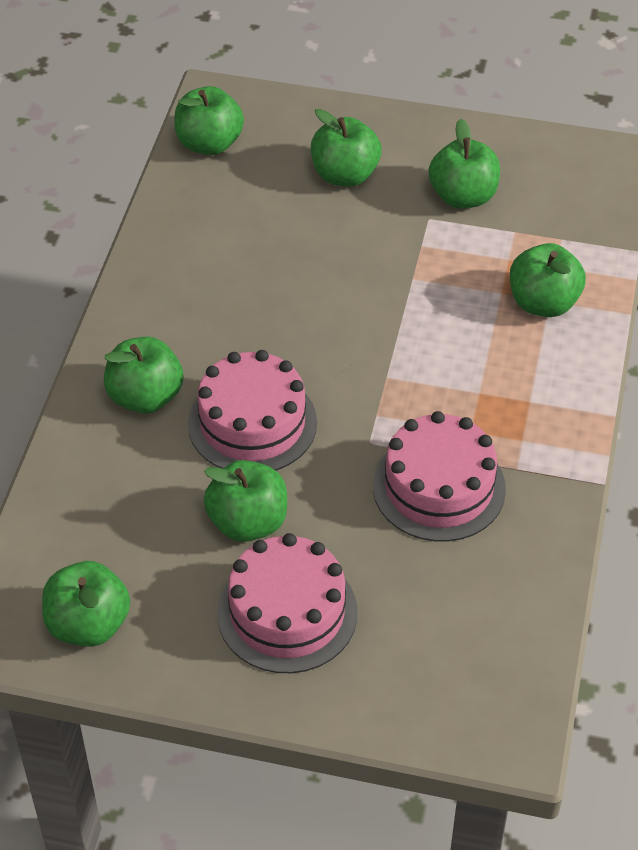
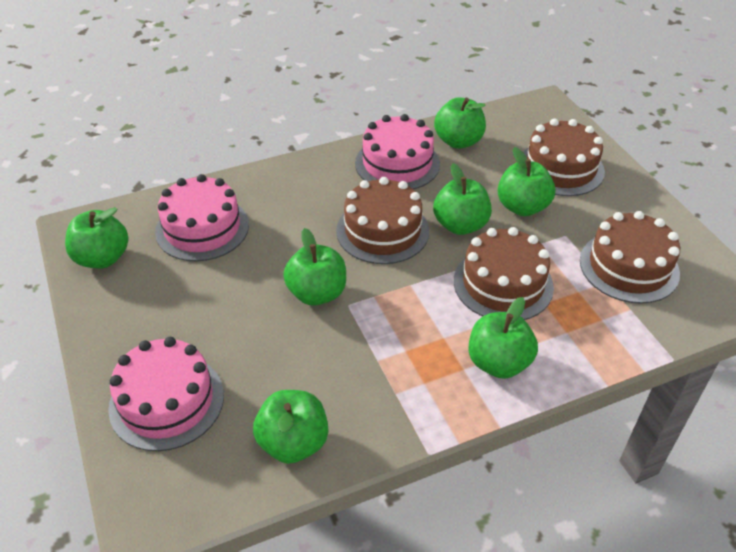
brown cake: none = 0 -> [336,177,429,264] [454,227,554,320] [523,118,605,196] [580,211,680,304] = 4

